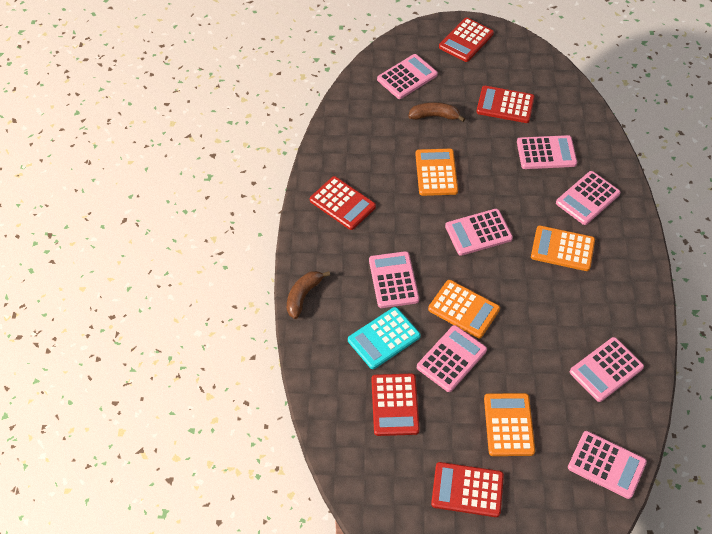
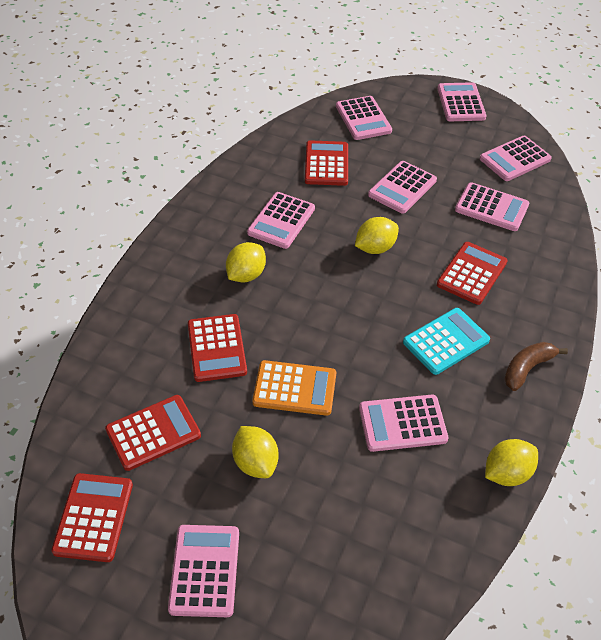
brown banana: [287,271,330,319] [408,102,465,122] = 2 -> [504,342,568,391] = 1
orange calculator: [415,149,458,196] [428,280,500,338] [484,393,535,456] [531,225,595,271] = 4 -> [252,360,336,416] = 1
yellow lemon: none = 0 -> [226,242,266,283] [232,426,279,478] [355,217,399,254] [485,439,538,486] = 4

